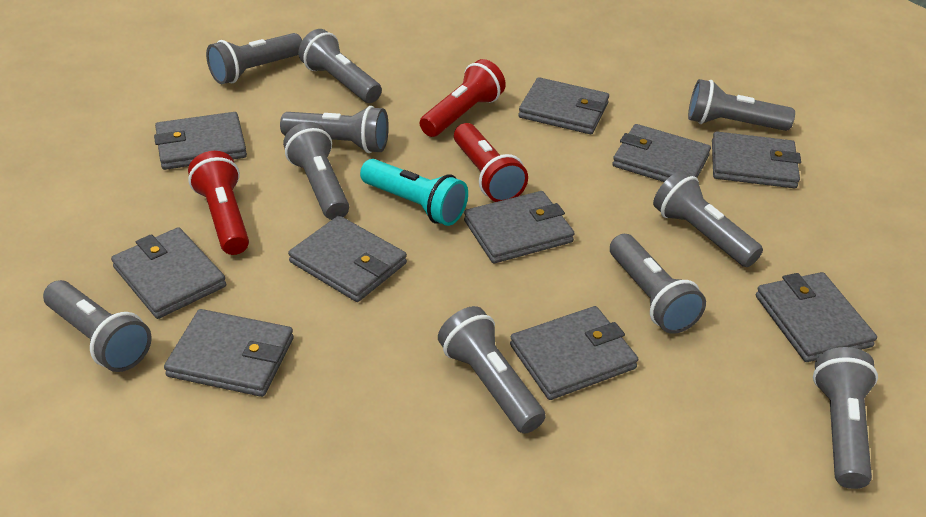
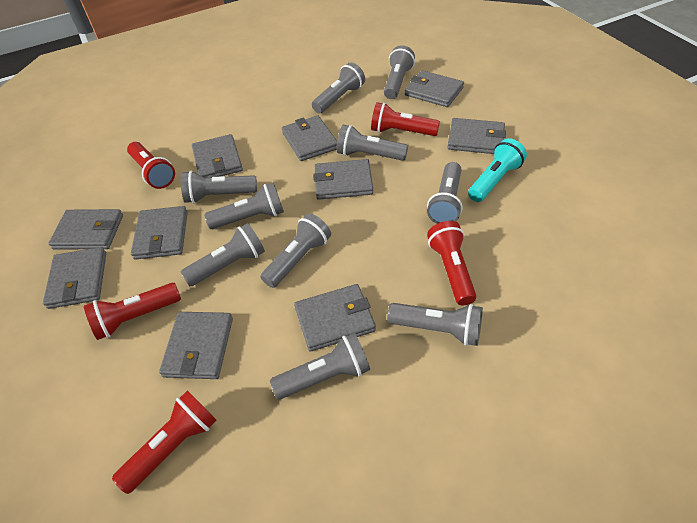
red flashlight: [188,151,249,255] [420,59,506,137] [454,123,528,202] = 3 -> [84,283,181,340] [112,390,216,494] [127,142,175,189] [371,102,440,136] [427,221,476,305] = 5

